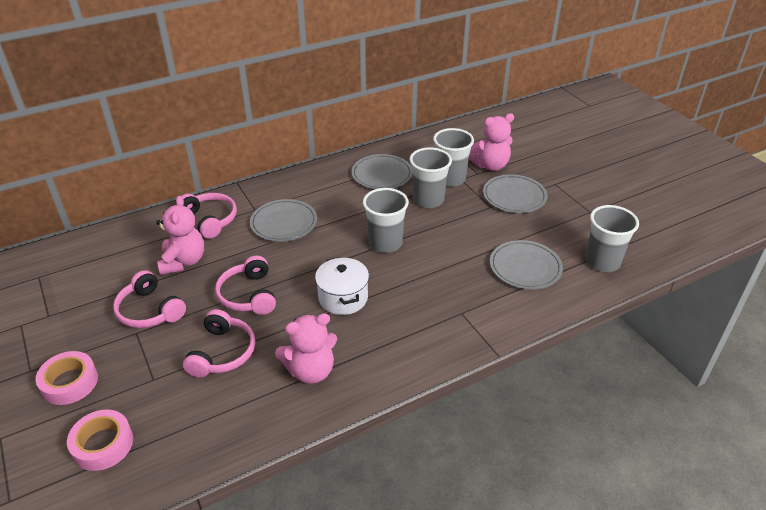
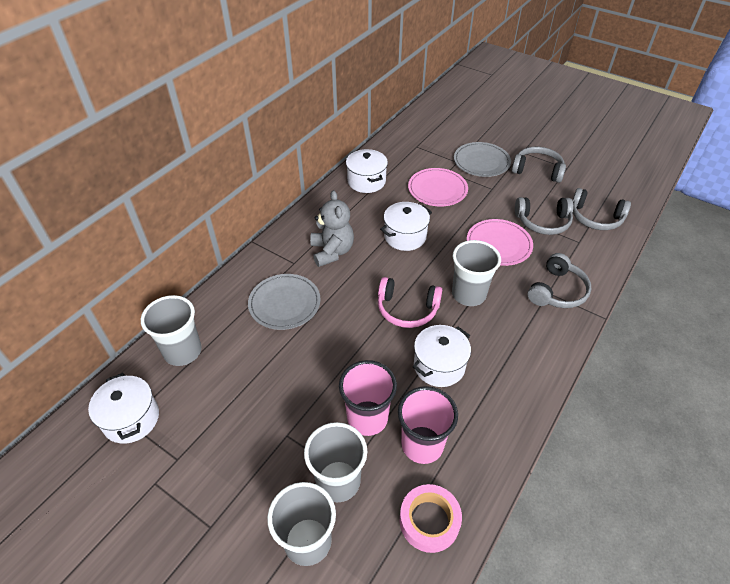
grey headphones: none = 0 -> [512,147,566,183] [515,197,573,235] [528,253,591,308] [573,188,631,230] = 4
grey plate: [250,199,317,242] [351,154,413,189] [483,174,547,213] [490,240,563,290] = 4 -> [248,274,321,330] [454,142,511,177] = 2
grey teddy bear: none = 0 -> [310,190,354,267] = 1
pink cup: none = 0 -> [339,360,397,436] [398,386,458,464] = 2
pink headphones: [113,270,186,328] [181,193,237,239] [183,309,255,378] [215,256,276,315] = 4 -> [378,277,442,328] = 1
pink plate: none = 0 -> [408,168,468,206] [467,219,533,266] = 2
pink tape: [36,351,98,405] [67,409,133,471] = 2 -> [400,484,462,553] = 1
pink teddy bear: [156,196,204,275] [275,313,337,384] [469,113,514,171] = 3 -> none = 0
white pot: [315,257,369,315] = 1 -> [88,373,159,444] [346,149,388,193] [380,202,432,251] [413,325,471,387] = 4

